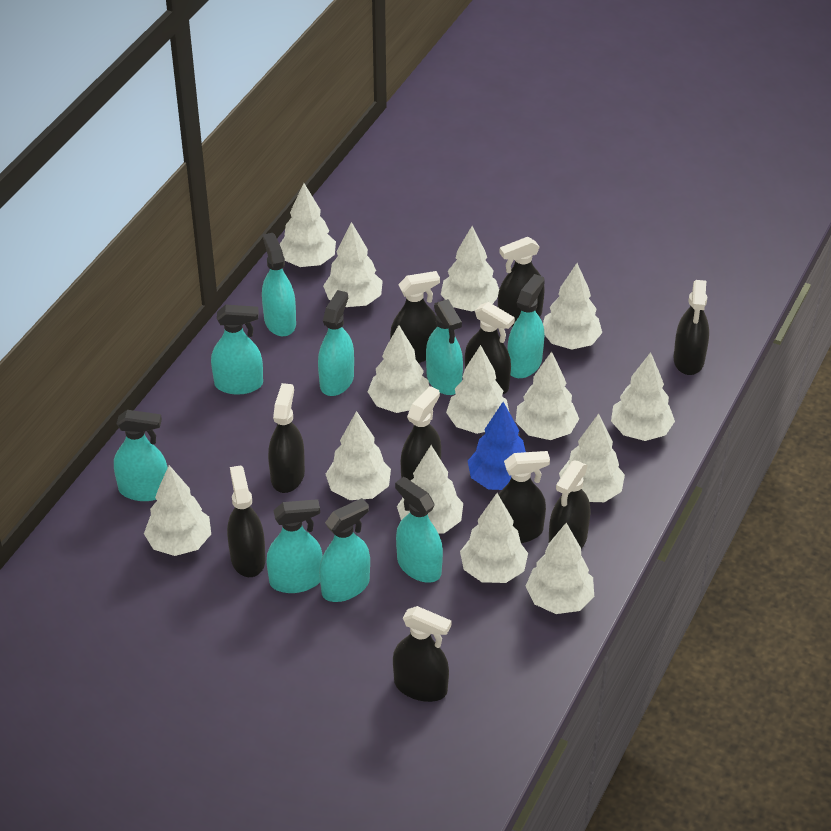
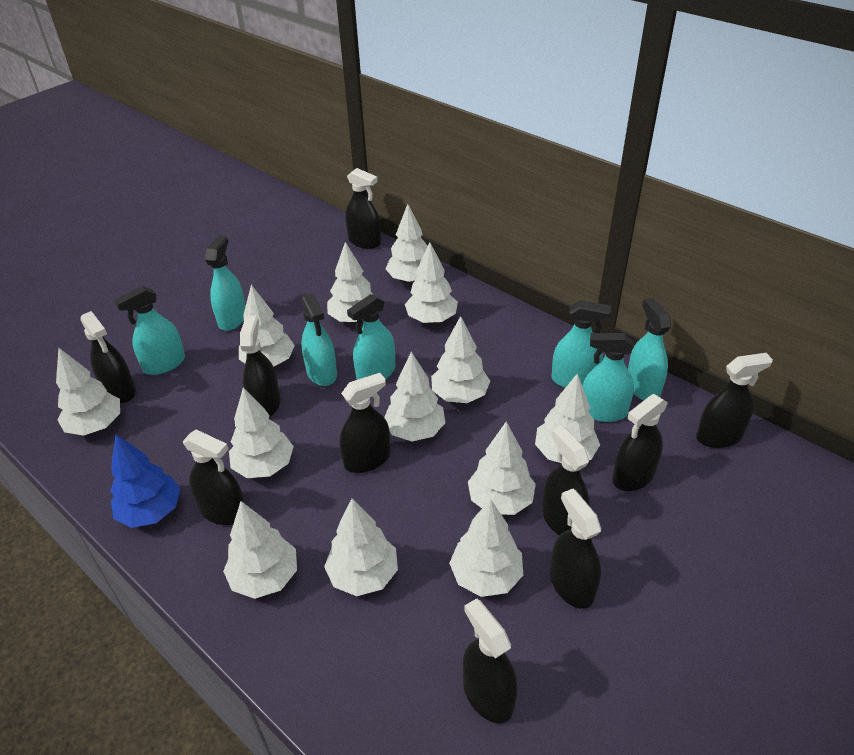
turquoise spray bottle: [114,410,168,501] [211,305,263,395] [262,233,296,336] [267,499,323,593] [318,290,354,396] [319,498,370,602] [395,477,443,583] [426,299,463,395] [507,274,545,378] = 9 -> [114,286,185,375] [205,236,246,331] [301,293,337,386] [347,294,395,380] [552,300,611,388] [582,333,634,422] [628,298,672,400] = 7
white tree: [144,465,211,556] [280,183,336,267] [323,222,383,307] [326,411,391,500] [368,325,429,413] [397,445,463,534] [441,226,499,312] [446,345,509,434] [460,493,528,583] [516,351,579,440] [525,523,594,614] [543,263,602,350] [559,413,625,502] [611,352,675,441] = 14 -> [56,348,120,436] [223,501,297,599] [229,387,294,478] [239,285,295,367] [324,498,398,596] [327,242,373,323] [384,352,446,441] [386,204,428,283] [405,242,458,323] [431,316,490,403] [449,499,523,597] [468,422,536,515] [535,374,600,463] = 13

